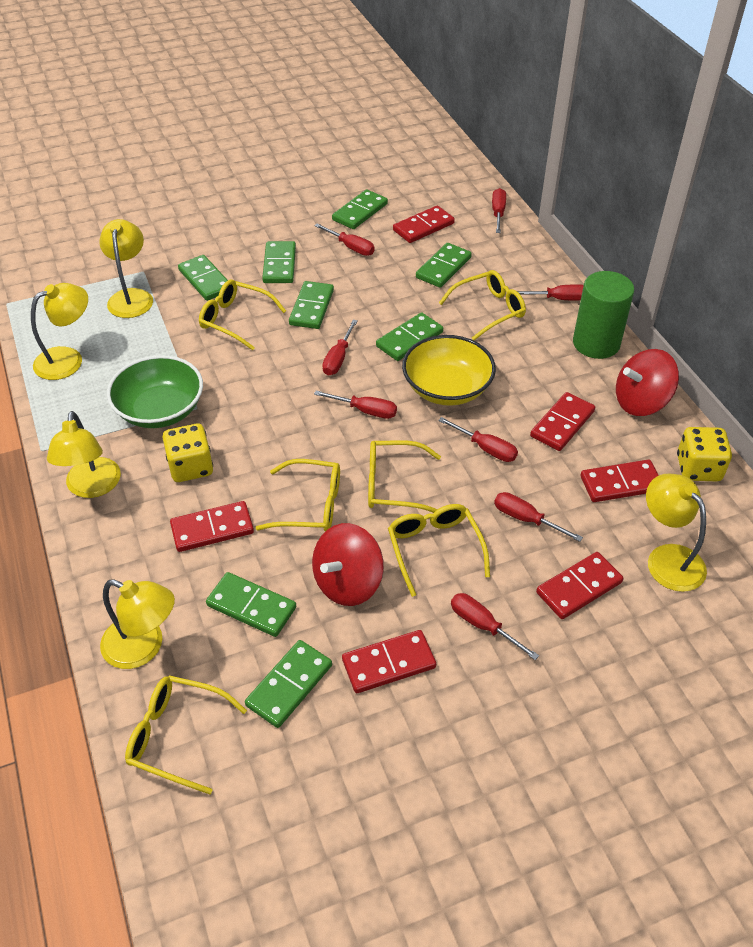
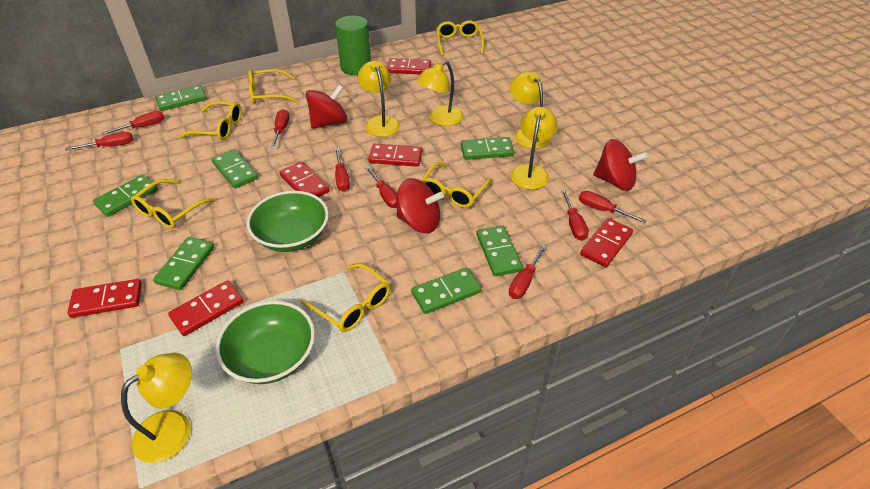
green bowl: [107,355,203,428] = 1 -> [216,301,315,384] [247,191,329,252] = 2
green domino: [178,255,228,301] [206,572,296,637] [245,640,332,728] [262,241,296,283] [289,281,334,329] [332,189,388,229] [376,312,443,361] [416,243,472,288] = 8 -> [93,175,158,217] [153,237,214,290] [155,85,207,111] [212,149,258,189] [411,268,481,314] [461,137,514,160] [476,225,523,276] = 7
red spinning top: [312,523,384,606] [616,349,679,416] = 2 -> [306,85,348,129] [396,178,444,233] [594,139,648,191] = 3
yellow bowl: [402,335,496,406] = 1 -> none = 0
yellow dice: [162,424,213,482] [677,427,732,481] = 2 -> none = 0

